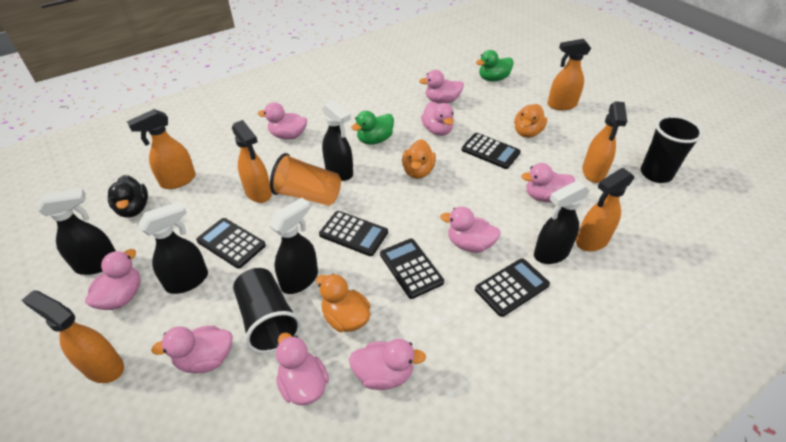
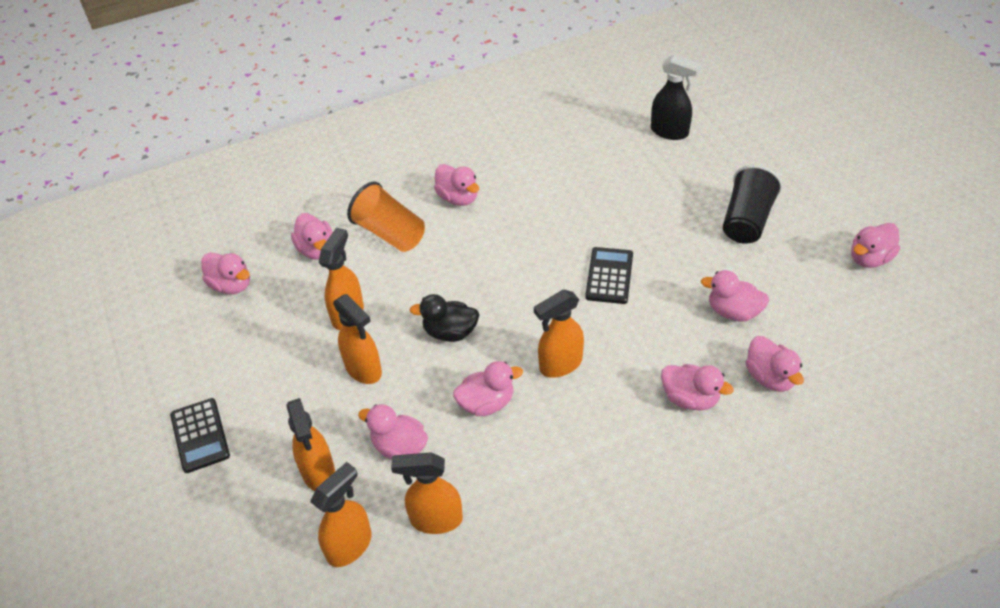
black calculator: [196,218,266,269] [319,211,388,256] [380,239,444,299] [461,133,521,169] [475,258,550,317] = 5 -> [170,398,230,473] [585,247,633,304] = 2
black cup: [233,268,302,353] [641,115,703,183] = 2 -> [723,165,783,244] = 1
black spray bottle: [37,188,116,275] [138,201,208,294] [269,198,318,294] [322,100,353,181] [534,181,590,264] = 5 -> [651,54,702,140] = 1
green duck: [351,111,394,145] [476,50,514,82] = 2 -> none = 0
orange duck: [316,274,371,332] [402,139,436,179] [514,104,547,138] = 3 -> none = 0

